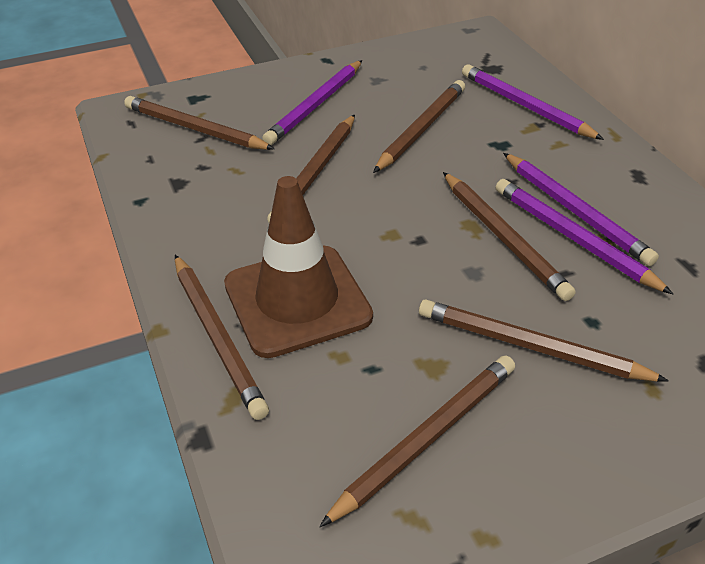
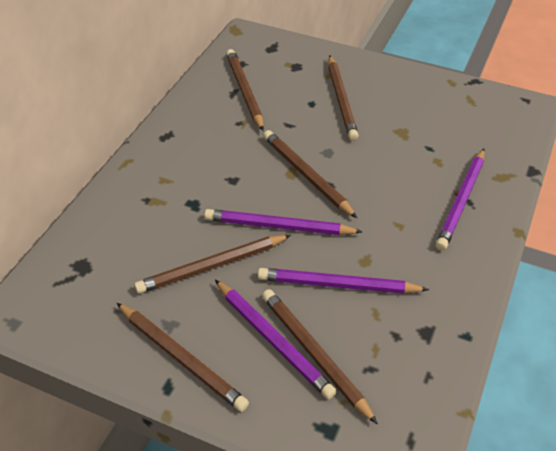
brown pencil: [124,96,275,150] [175,255,269,420] [267,114,355,223] [319,355,515,527] [373,80,465,173] [419,300,669,382] [443,172,576,301] = 7 -> [117,303,249,412] [134,235,291,294] [226,49,264,131] [262,289,378,424] [263,130,357,218] [328,55,359,141] = 6
brown traffic cone: [224,176,373,358] = 1 -> none = 0

